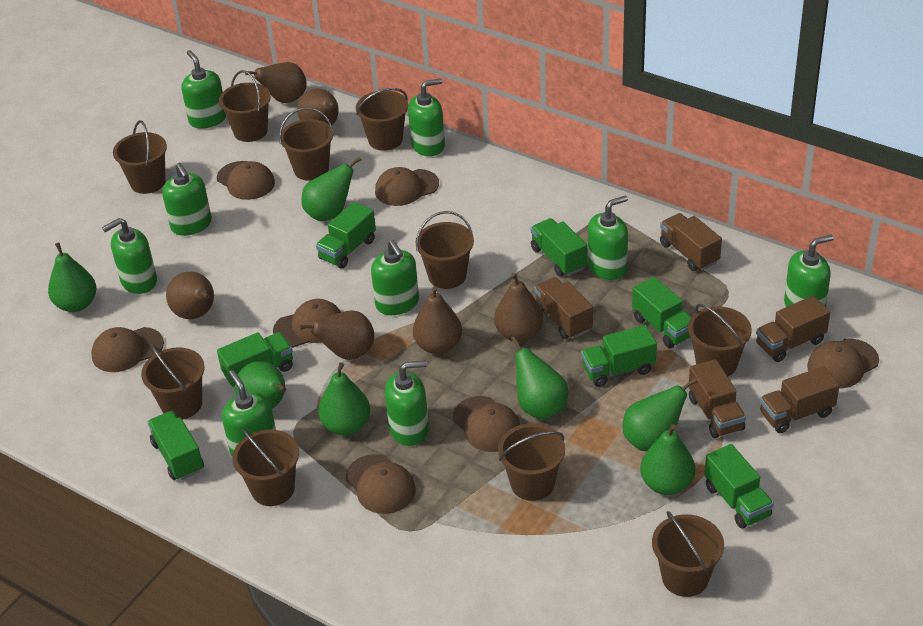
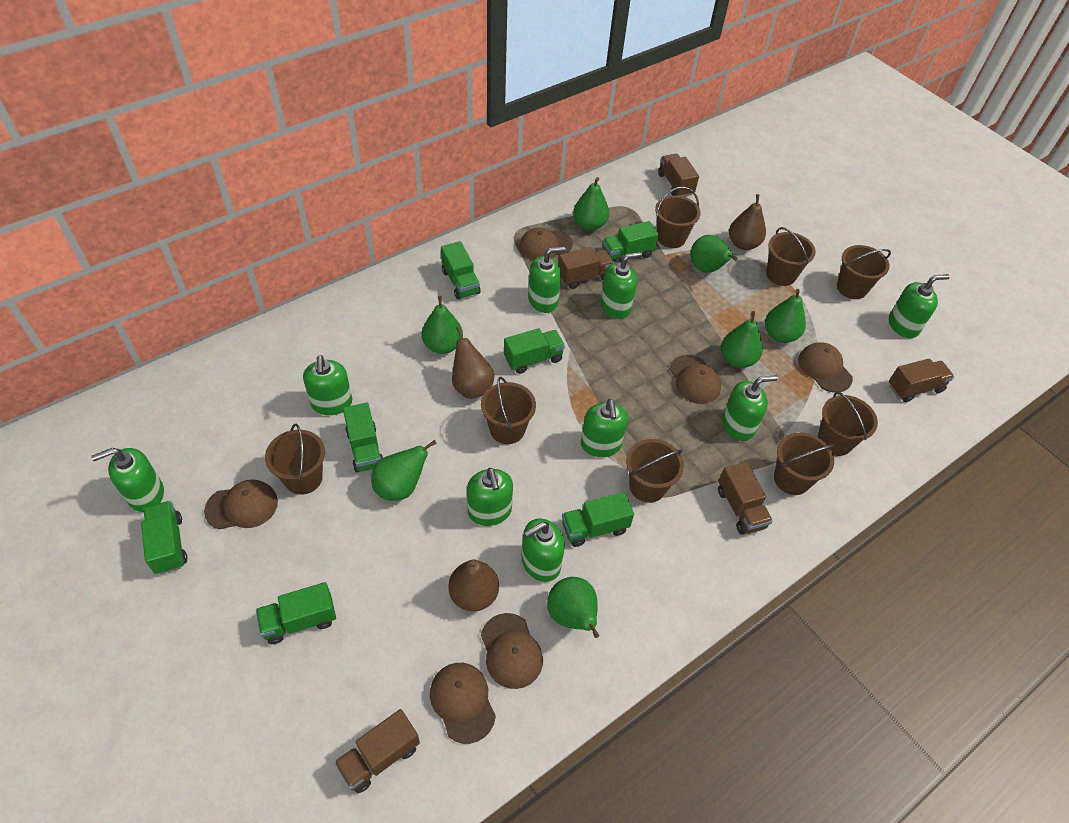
brown bucket: [113,120,167,194] [141,344,205,419] [219,70,271,142] [233,428,299,506] [279,107,333,181] [356,88,408,151] [415,211,474,289] [498,423,565,501] [652,511,724,597] [688,304,752,376] = 10 -> [265,424,325,495] [481,377,536,444] [626,439,684,503] [655,187,701,248] [766,227,816,286] [774,432,835,495] [818,392,878,456] [837,245,891,299] = 8
brown cap: [91,327,164,372] [217,161,275,200] [273,299,341,348] [346,454,416,514] [375,167,439,206] [453,396,520,452] [807,339,879,388] = 7 -> [204,479,278,530] [430,663,496,744] [481,613,543,689] [519,228,572,261] [670,355,721,404] [798,342,853,393] = 6
brown pear: [166,272,214,319] [245,62,307,103] [297,88,339,125] [299,310,374,360] [413,286,462,354] [494,273,543,342] = 6 -> [448,559,499,611] [452,326,494,399] [729,194,766,250] = 3

